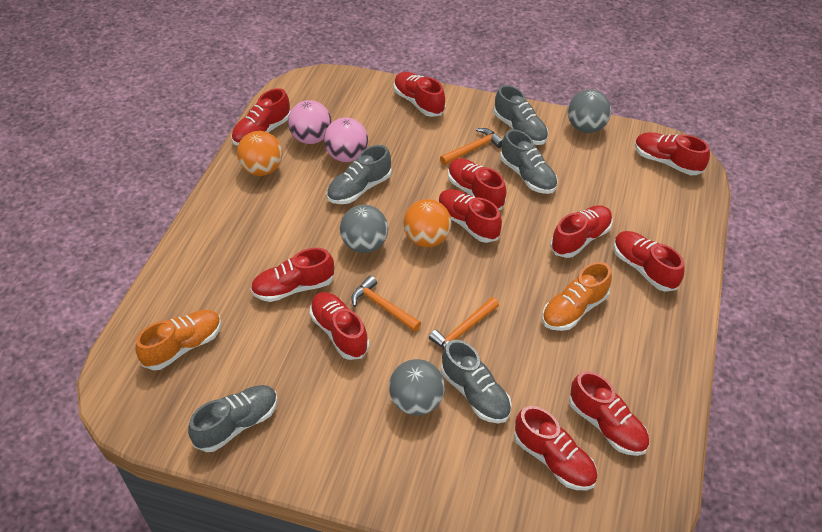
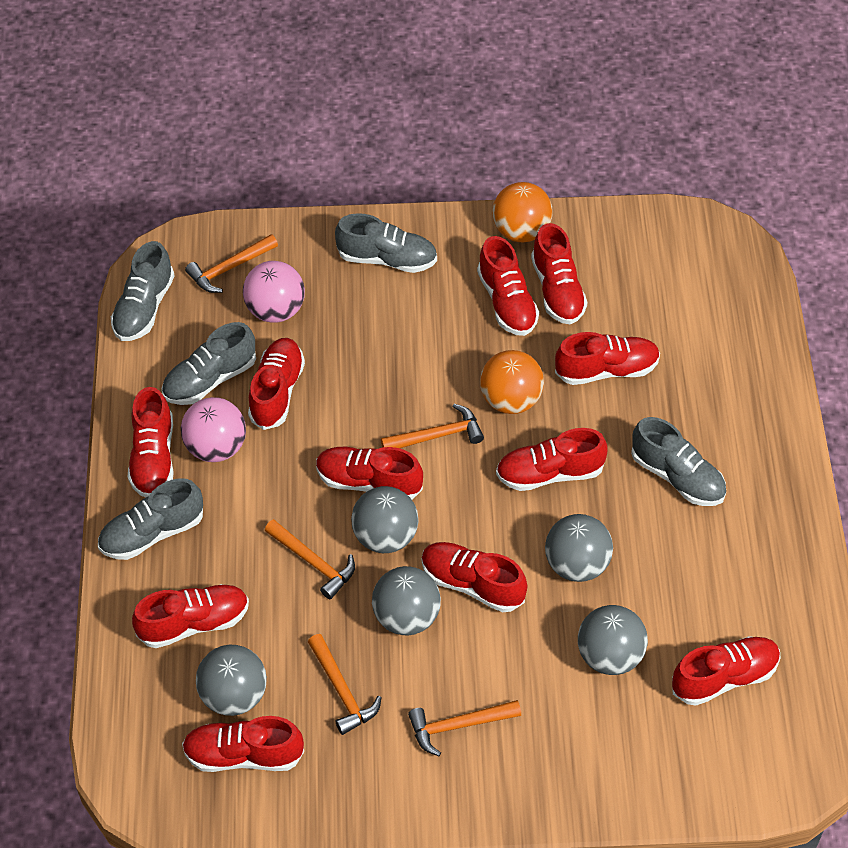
grey ball: [340,205,388,253] [389,359,445,416] [568,89,611,133] = 3 -> [196,645,267,716] [351,486,419,553] [372,566,441,635] [545,514,613,582] [578,605,648,675] = 5
orange hammer: [351,276,421,332] [429,297,499,349] [440,128,503,165] = 3 -> [185,234,278,293] [265,519,355,599] [308,634,382,735] [381,404,484,448] [408,700,521,756] = 5
orange shoe: [135,310,222,370] [542,262,612,331] = 2 -> none = 0

